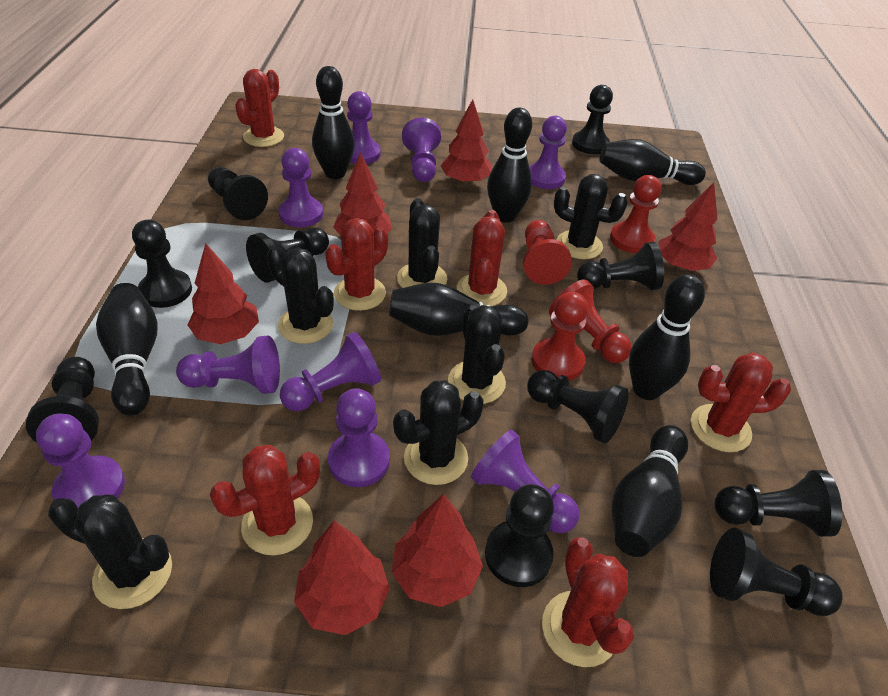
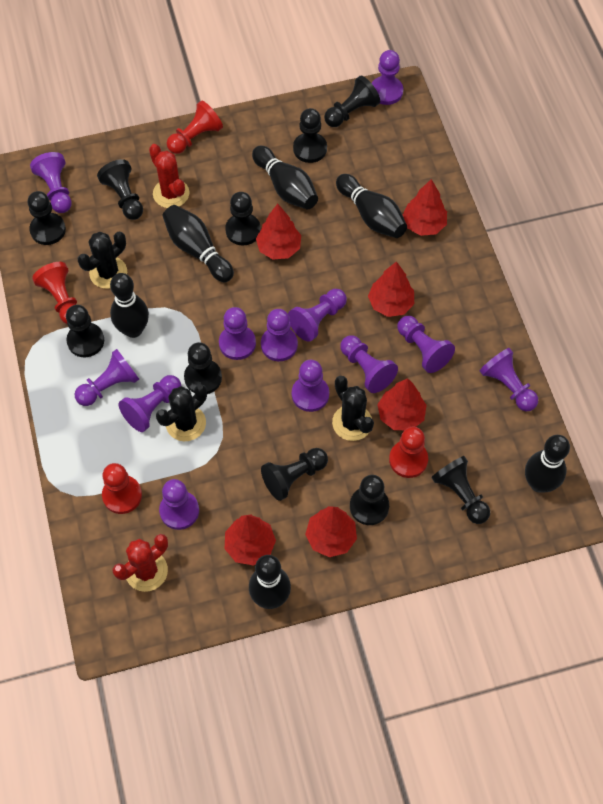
black bowling pin: [96,283,158,416] [312,66,355,179] [389,283,528,336] [487,108,532,223] [600,139,706,185] [612,425,688,557] [629,274,705,400] = 7 -> [110,273,149,338] [162,205,234,282] [249,555,291,609] [252,146,318,209] [336,174,407,238] [525,435,570,493] = 6
black cactus: [48,495,172,609] [267,246,334,344] [393,380,484,485] [397,198,447,288] [448,305,506,404] [554,174,628,259] = 6 -> [78,232,127,289] [156,384,207,441] [332,376,374,441] = 3
purple pawn: [36,414,125,507] [176,336,280,394] [279,148,323,227] [280,332,381,411] [328,388,390,487] [347,91,381,164] [402,118,441,182] [471,430,580,533] [529,116,567,189] = 9 -> [30,152,72,213] [75,349,139,406] [119,375,181,432] [159,479,199,530] [219,307,256,360] [261,309,298,361] [288,289,347,342] [292,360,329,412] [340,335,398,393] [372,50,403,105] [397,316,455,373] [480,348,538,411] = 12
red cactus: [210,445,320,556] [235,69,284,147] [325,218,388,311] [457,210,507,306] [542,537,634,667] [691,352,791,452] = 6 -> [113,534,168,592] [149,144,189,208] = 2

